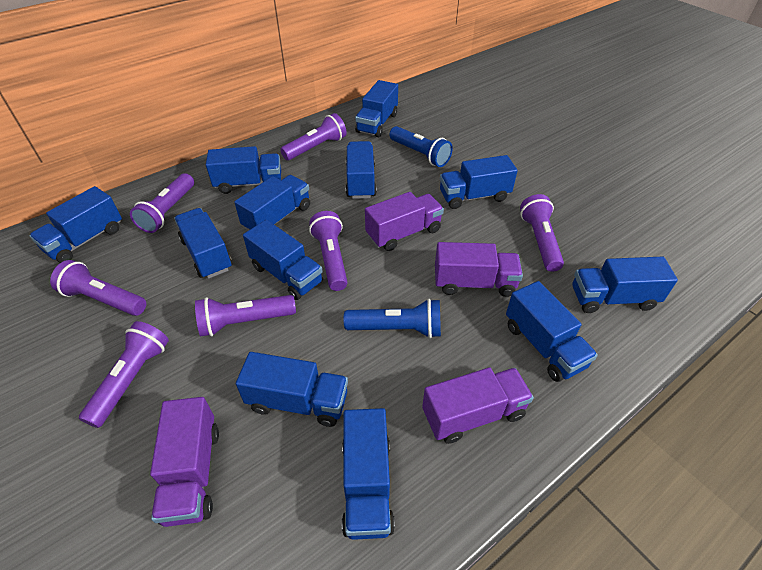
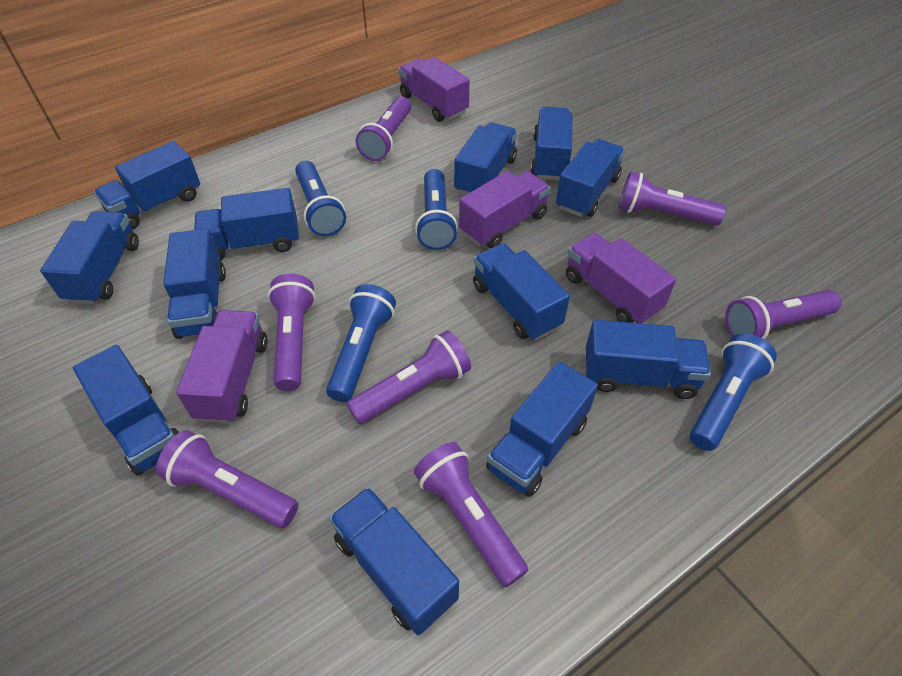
blue flashlight: [344,299,441,338] [389,126,453,167] = 2 -> [295,161,346,236] [326,284,396,402] [415,169,458,250] [690,334,777,451] = 4

